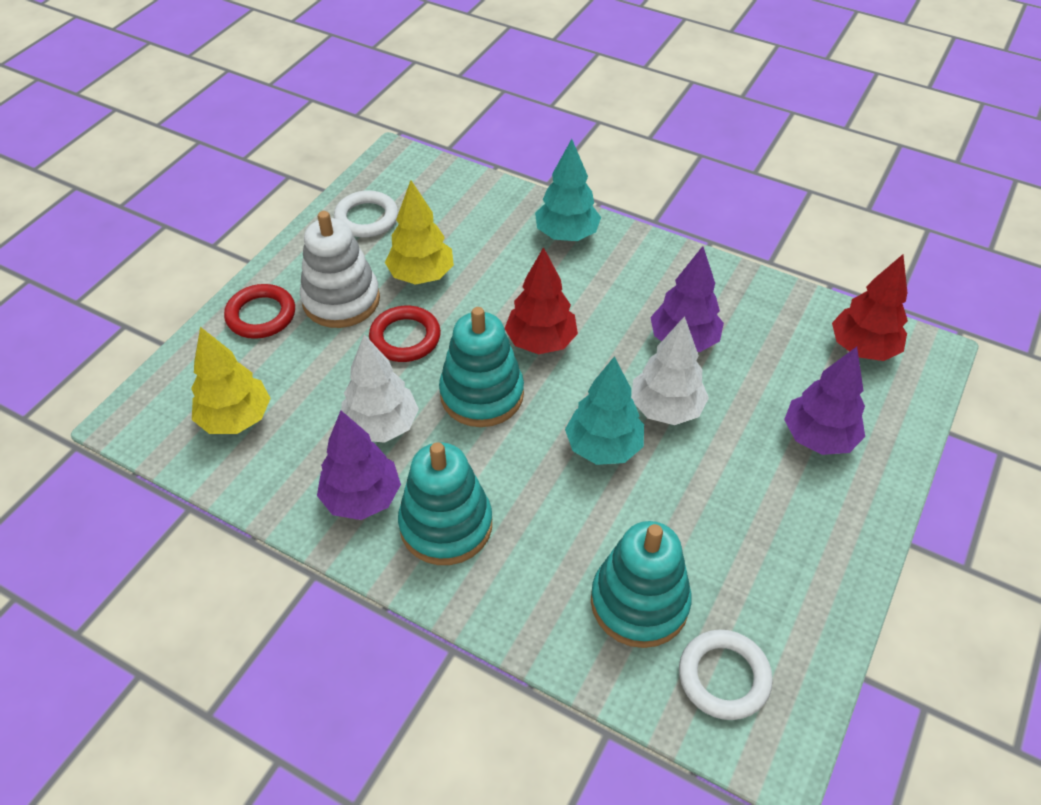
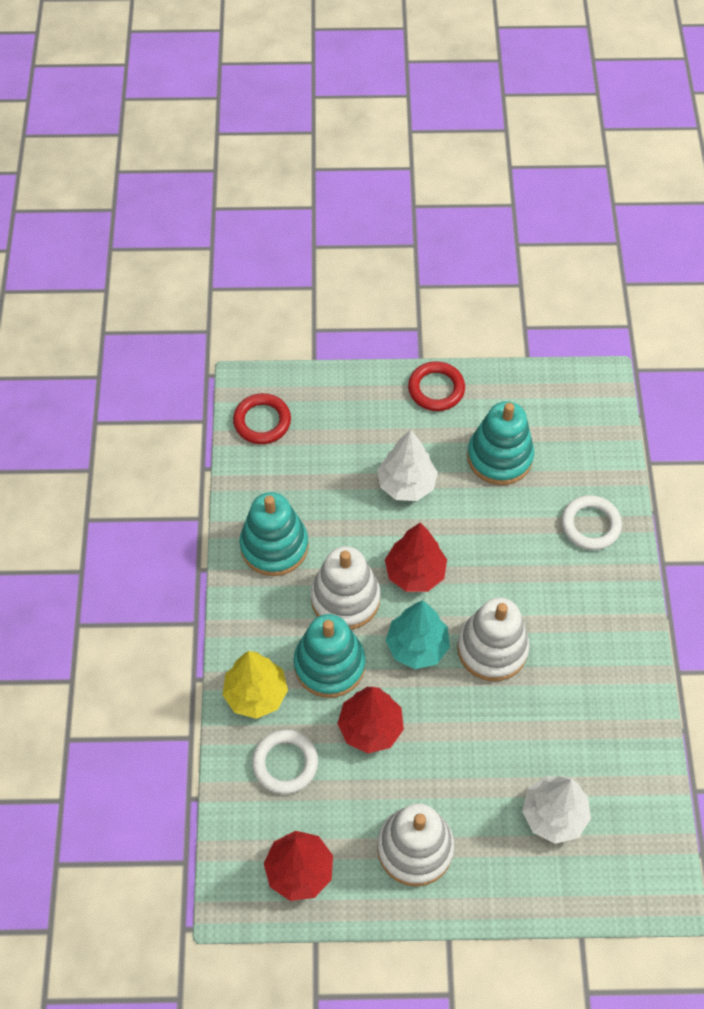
purple tree: [317,411,401,520] [650,246,724,352] [784,347,865,455] = 3 -> none = 0
red tree: [505,247,578,354] [832,254,908,361] = 2 -> [264,831,333,901] [337,687,404,754] [385,523,447,592] = 3
turquoise tree: [535,139,601,241] [565,356,644,465] = 2 -> [386,600,450,669] = 1
white stacking toy: [300,211,380,328] = 1 -> [311,546,381,629] [377,803,454,887] [457,597,530,681] = 3
yellow tree: [191,327,271,434] [385,180,454,285] = 2 -> [222,651,288,719] = 1

